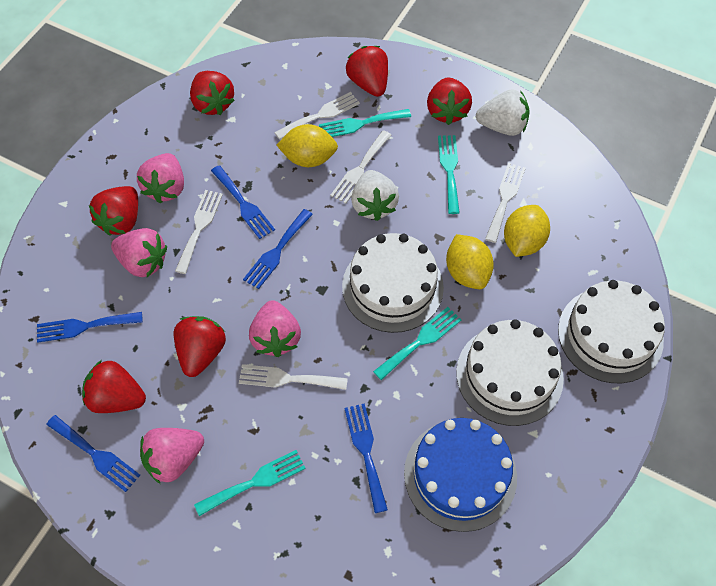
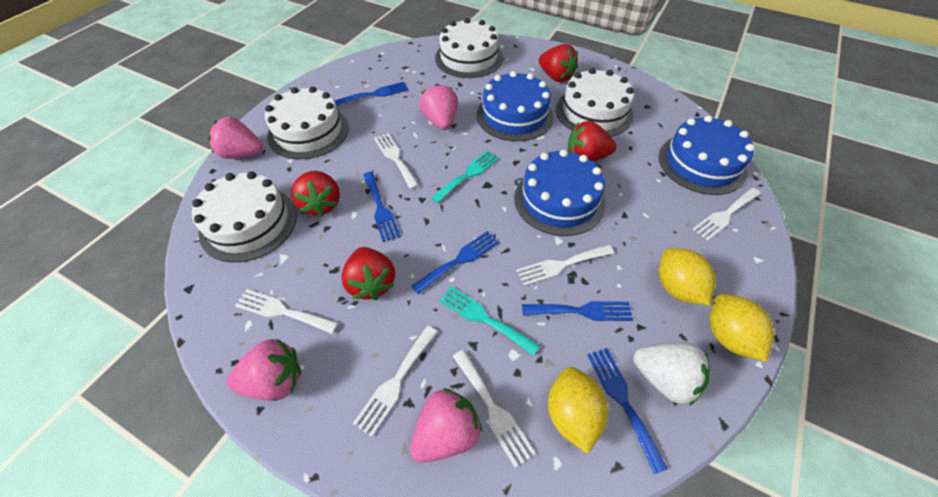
blue cake: [404,418,517,532] = 1 -> [476,71,554,141] [514,149,605,236] [658,115,755,195] = 3
red strawberry: [82,360,146,413] [89,186,138,235] [174,316,226,377] [190,71,235,115] [346,46,388,97] [427,77,472,125] = 6 -> [291,171,340,217] [341,247,395,300] [539,44,578,82] [568,121,617,162] = 4
turquoise fork: [194,450,306,516] [319,109,411,137] [373,307,461,380] [438,135,460,214] = 4 -> [431,151,499,203] [439,286,540,356] = 2
white cake: [342,233,444,333] [456,319,564,426] [558,280,665,383] = 3 -> [192,172,297,262] [265,86,349,159] [435,18,503,78] [556,68,634,137] = 4
white fork: [175,190,223,274] [239,364,348,390] [274,92,360,140] [330,130,391,204] [485,163,526,243] = 5 -> [235,289,338,334] [353,326,437,437] [374,133,419,189] [453,350,536,468] [516,245,614,286] [693,188,761,241] = 6
white strawberry: [351,170,399,221] [476,89,530,136] = 2 -> [633,343,710,406] = 1

